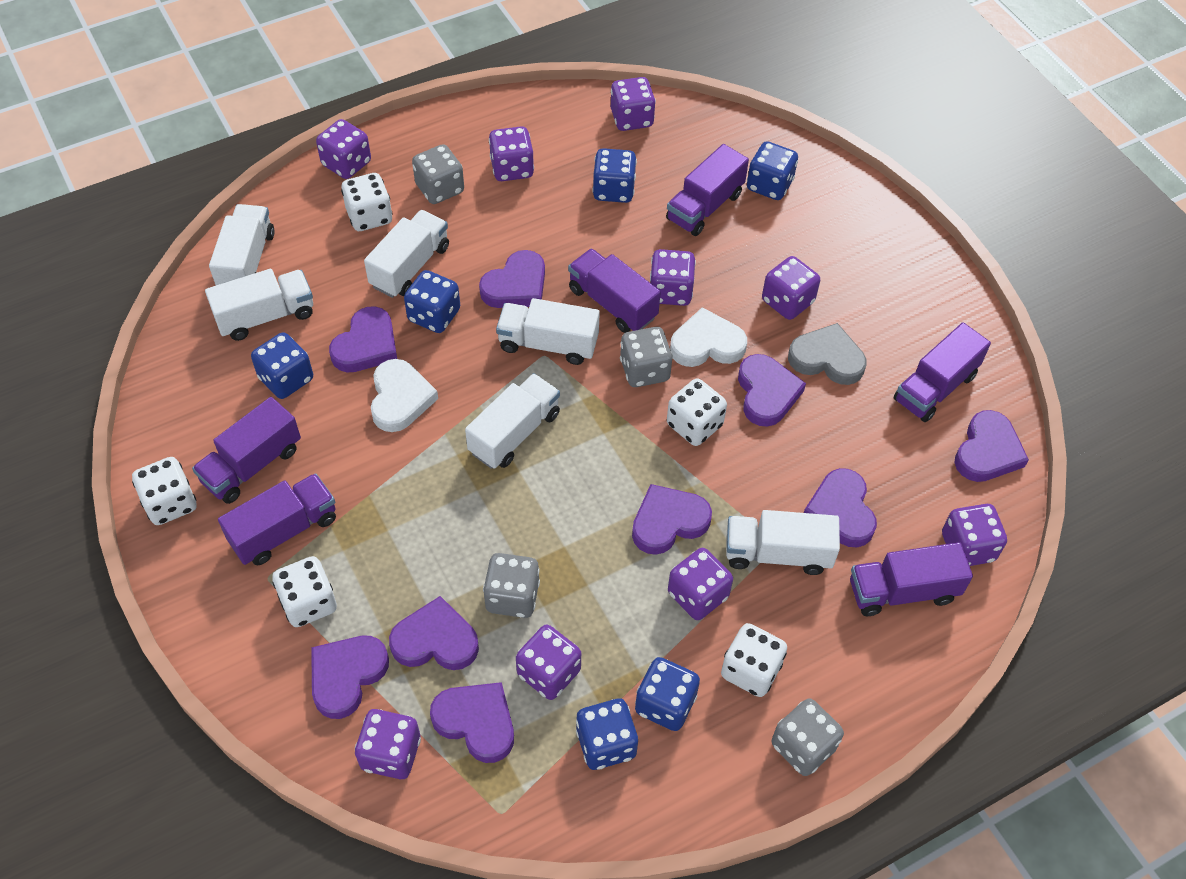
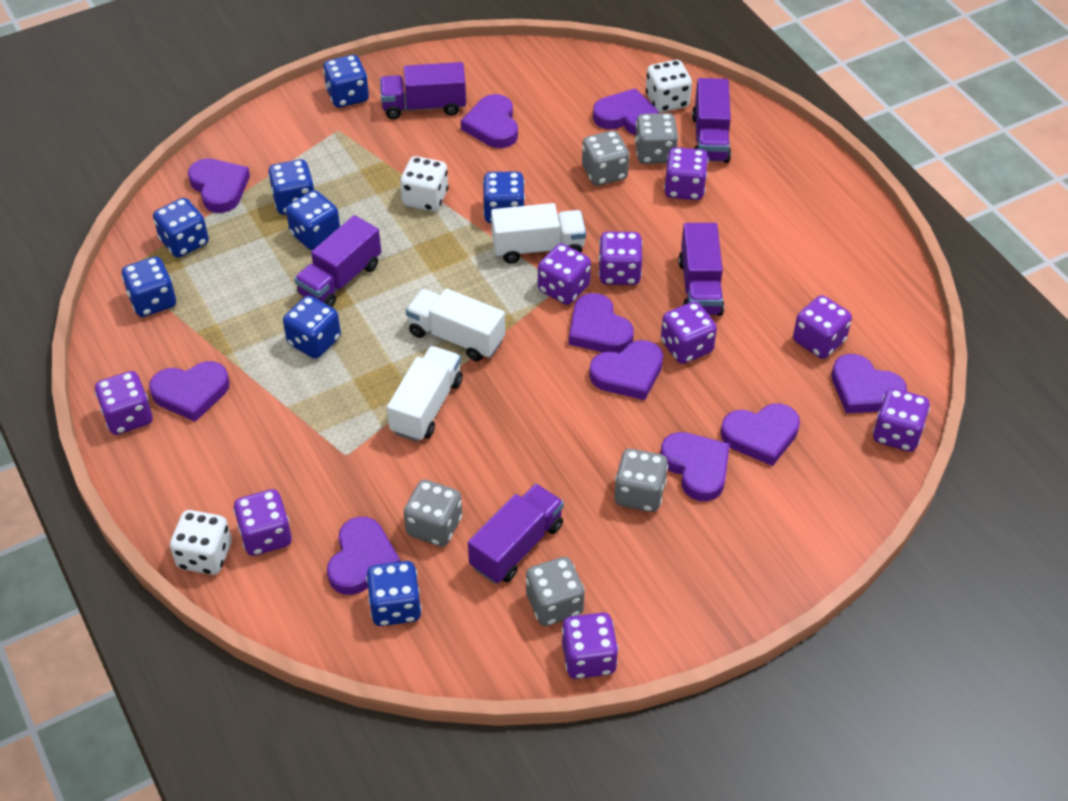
blue dice: [251,332,313,399] [404,270,460,333] [576,698,638,770] [592,148,637,203] [635,657,700,731] [747,141,798,200] = 6 -> [122,257,176,317] [153,198,209,258] [268,159,314,215] [283,295,341,359] [286,190,340,250] [323,55,369,108] [366,561,422,626] [483,172,525,223] = 8
grey dice: [412,144,464,204] [483,553,540,618] [620,327,673,387] [772,698,844,776] = 4 -> [404,480,462,547] [526,557,585,626] [582,131,629,186] [614,449,668,512] [635,113,678,164] = 5
grey heart: [788,323,866,385] = 1 -> none = 0
purple heart: [311,636,389,719] [329,306,397,372] [389,596,479,670] [430,682,514,763] [479,250,545,308] [632,484,712,555] [738,354,806,427] [804,468,877,547] [954,410,1029,482] = 9 -> [149,361,230,422] [188,158,250,213] [327,517,400,595] [461,94,518,148] [569,293,634,353] [589,340,663,400] [593,88,659,135] [661,432,730,501] [721,404,800,466] [831,354,907,413] = 10
purple truck: [192,397,301,504] [218,473,336,565] [568,249,661,333] [666,144,749,236] [850,542,973,616] [894,322,991,422] = 6 -> [294,215,381,307] [380,62,466,119] [468,484,564,583] [678,223,724,316] [692,78,731,163] = 5
white dice: [132,457,197,525] [272,556,337,627] [341,173,393,231] [667,378,727,446] [721,623,787,697] = 5 -> [170,510,232,575] [400,156,448,212] [646,60,692,112] = 3
white heart: [371,359,438,432] [670,307,747,367] = 2 -> none = 0
white truck: [205,269,313,341] [209,204,275,285] [364,210,449,298] [465,373,560,469] [496,298,600,365] [726,510,840,575] = 6 -> [387,346,463,442] [406,289,505,361] [491,203,586,264] = 3

